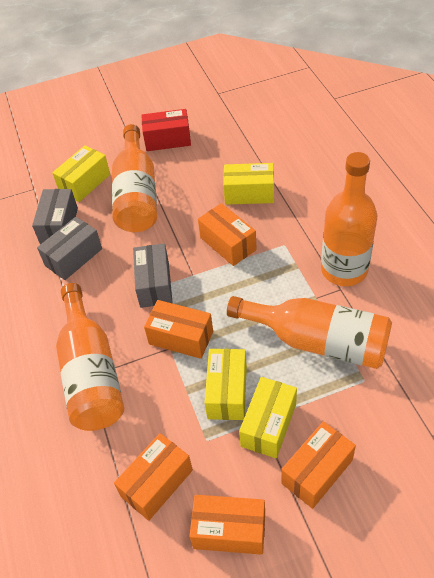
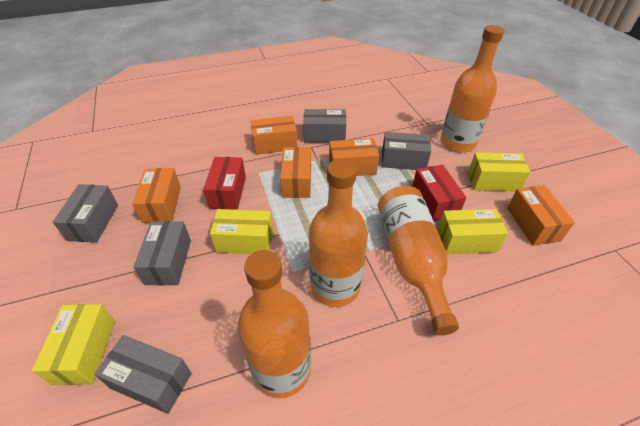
grey box: [32,189,78,244] [37,217,102,280] [133,243,173,308] = 3 -> [53,184,118,243] [94,335,192,414] [134,221,191,285] [303,109,346,143] [382,132,431,170] = 5
red box: [141,109,191,151] = 1 -> [203,157,246,210] [412,164,466,222] = 2

